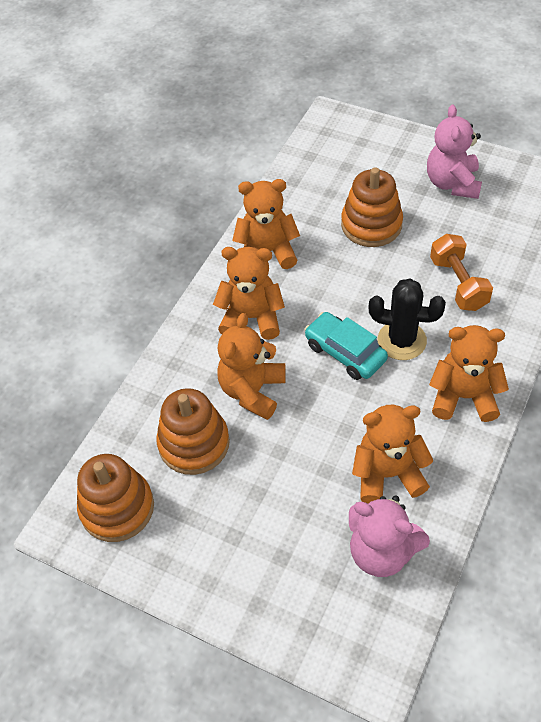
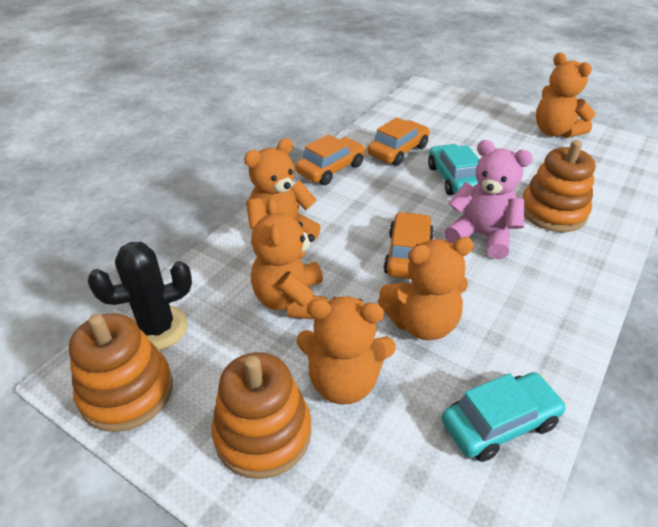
orange car: none = 0 -> [295,134,365,185] [368,117,430,166] [383,212,434,279] = 3
orange dumbbell: [430,234,493,311] = 1 -> none = 0
pink teddy bear: [349,496,430,577] [427,105,482,199] = 2 -> [444,140,533,259] = 1
turquoise car: [304,312,388,380] = 1 -> [428,144,479,195] [442,372,566,462] = 2

